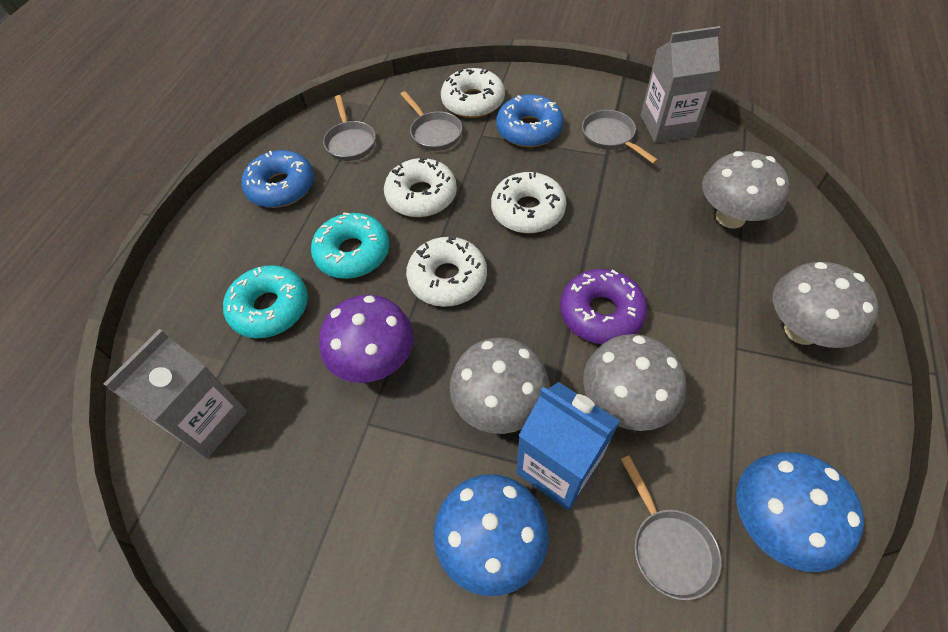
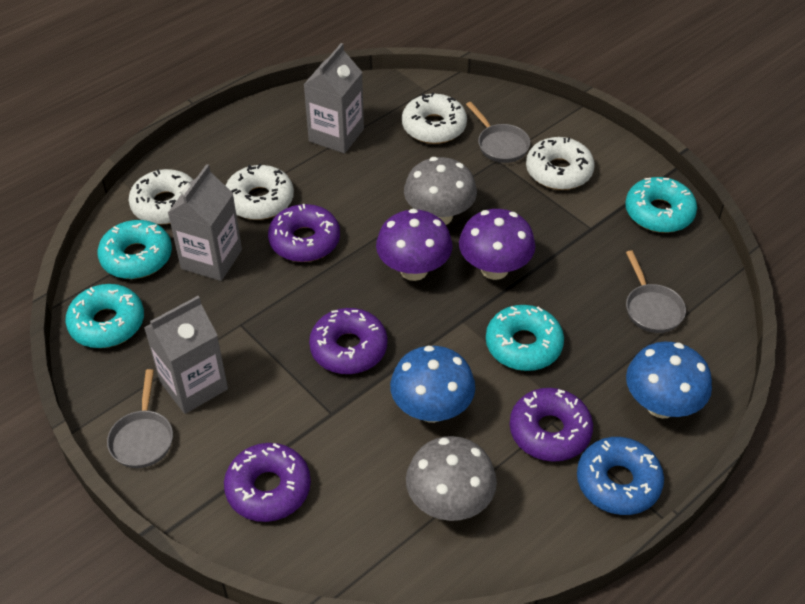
blue carton: [516,382,620,510] = 1 -> none = 0
blue donut: [241,150,314,208] [496,94,564,147] = 2 -> [577,437,664,515] = 1
grey carton: [104,329,247,458] [641,26,721,143] = 2 -> [144,296,228,414] [168,164,242,281] [304,43,364,153] = 3
grey mushroom: [450,337,550,434] [583,334,686,431] [702,151,790,229] [773,262,879,348] = 4 -> [404,157,477,225] [406,436,497,521] = 2
grey pan: [323,95,376,161] [400,91,462,151] [582,110,658,164] [621,455,722,600] = 4 -> [107,369,173,468] [466,102,530,163] [626,250,686,333] = 3
purple donut: [560,269,647,344] = 1 -> [224,443,311,522] [268,204,340,262] [309,308,387,374] [510,388,593,462] = 4
purple mushroom: [319,295,414,383] = 1 -> [376,209,453,281] [459,209,536,280] = 2
turquoise donut: [223,265,308,338] [311,212,389,279] = 2 -> [65,284,144,348] [97,220,172,279] [486,305,564,371] [625,177,697,233] = 4

